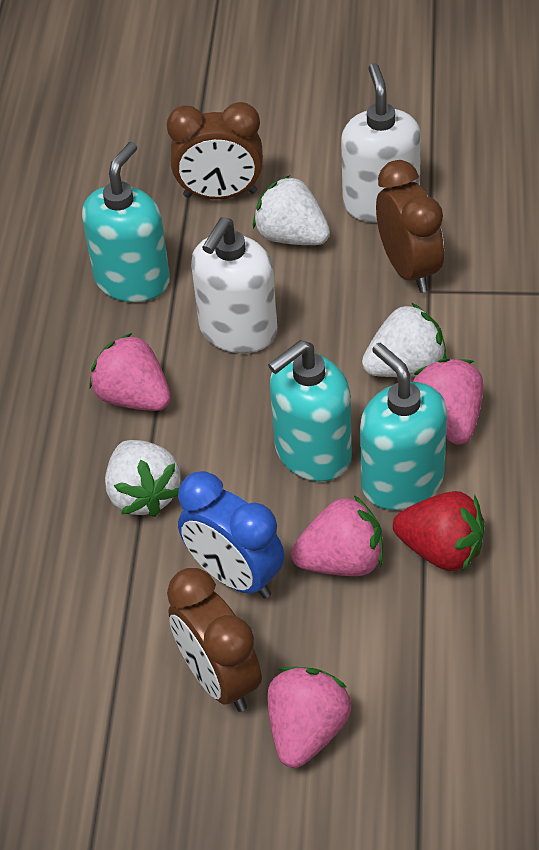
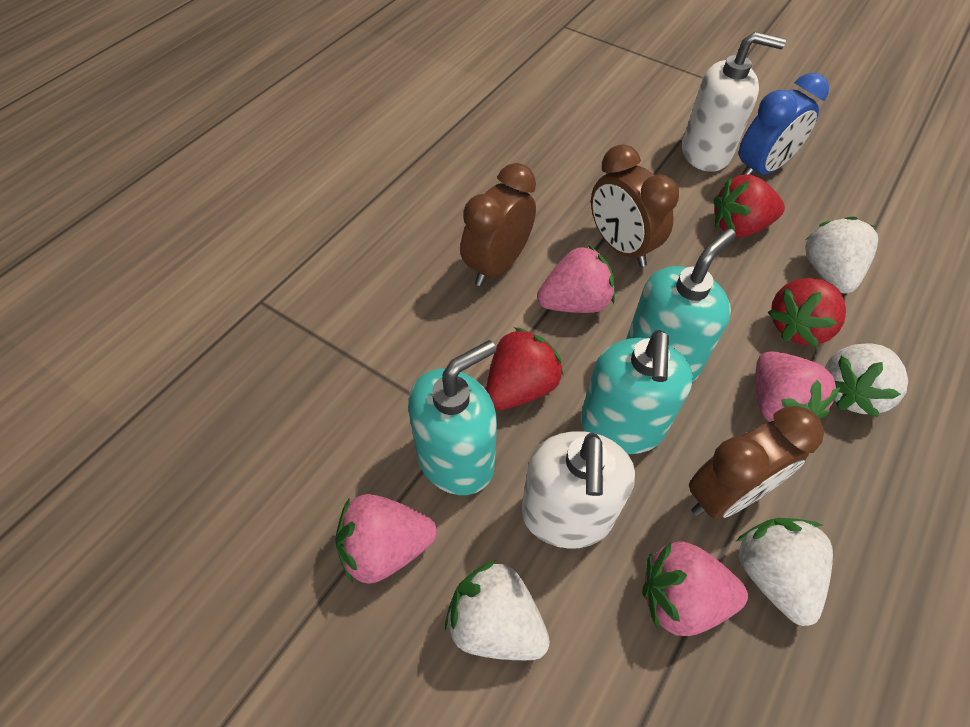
red strawberry: [393,491,485,571] = 1 -> [486,327,564,410] [713,174,785,237] [767,278,846,347] = 3
white strawberry: [105,440,181,517] [253,175,330,245] [362,303,447,377] = 3 -> [445,560,550,660] [736,518,833,626] [805,216,878,293] [825,343,908,418] = 4

